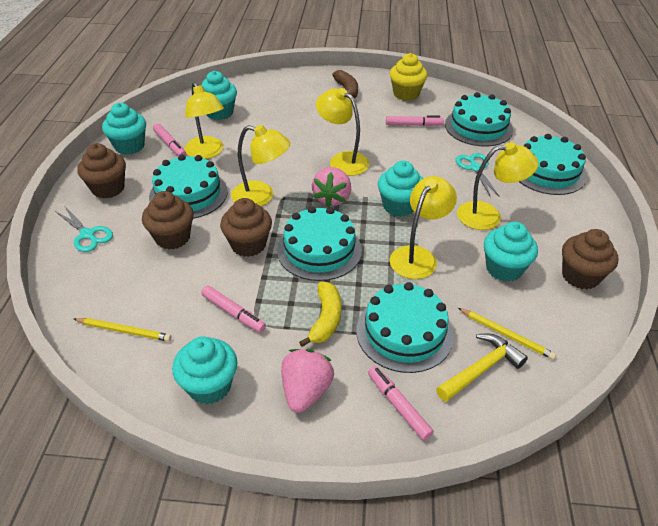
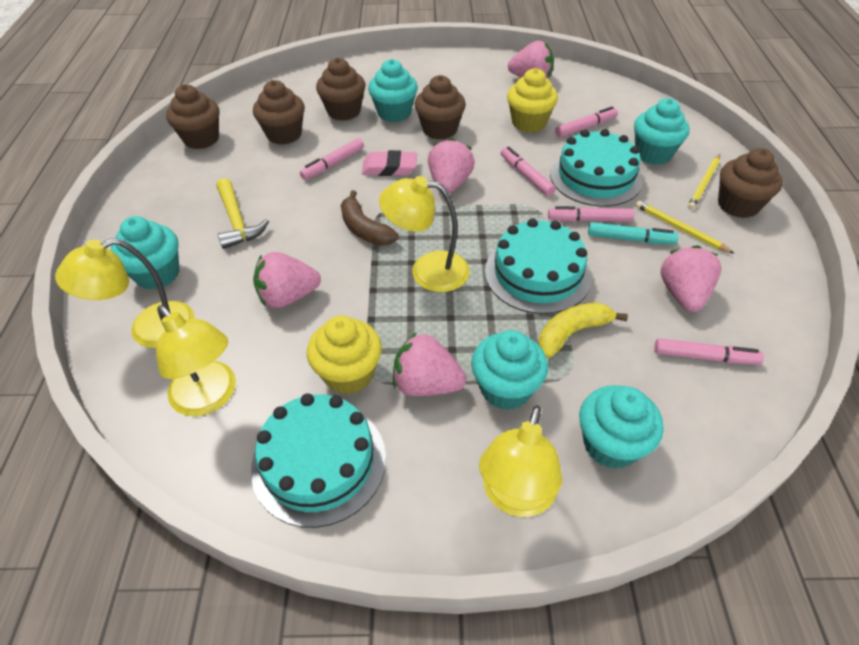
brown cupcake: [77,143,126,199] [142,191,194,249] [220,198,272,257] [562,229,618,289] = 4 -> [166,84,219,149] [253,80,305,145] [316,58,365,121] [415,75,466,140] [718,148,783,218] = 5
pink eraser: none = 0 -> [362,150,417,176] = 1
pink marker: [153,123,186,156] [201,285,266,333] [368,366,434,441] [386,115,444,126] = 4 -> [300,138,364,180] [501,147,556,196] [548,206,634,222] [555,106,618,137] [654,338,764,365] = 5
pink strawberry: [281,349,334,413] [312,167,351,207] = 2 -> [253,252,321,308] [393,332,466,396] [428,138,475,193] [508,41,554,79] [660,245,722,312] = 5
turquoise cake: [149,154,228,219] [277,206,362,281] [356,282,454,373] [445,92,513,146] [519,134,586,195] = 5 -> [251,393,386,528] [485,218,592,314] [550,129,643,207] = 3
turquoise marker: none = 0 -> [588,222,678,244] = 1
turquoise scissors: [55,207,113,252] [456,153,499,197] = 2 -> none = 0
yellow cupcake: [390,53,427,101] = 1 -> [307,316,382,395] [507,68,558,132] = 2
yellow lamp: [184,82,224,159] [231,125,290,207] [316,88,370,176] [390,176,457,279] [457,142,539,230] = 5 -> [55,238,195,348] [156,305,236,416] [379,176,470,292] [479,405,562,517] = 4

